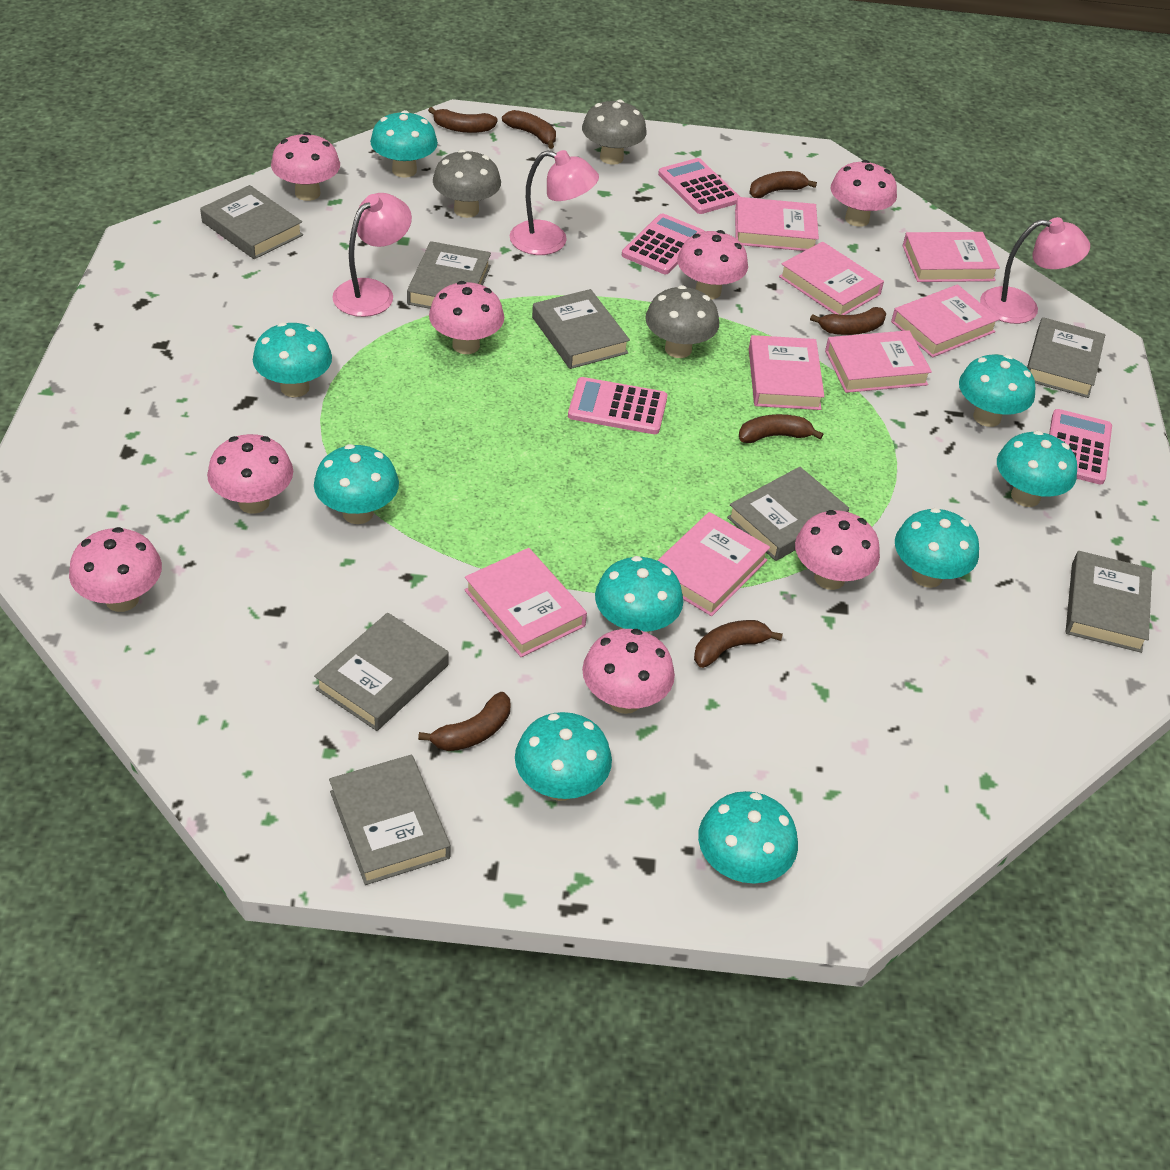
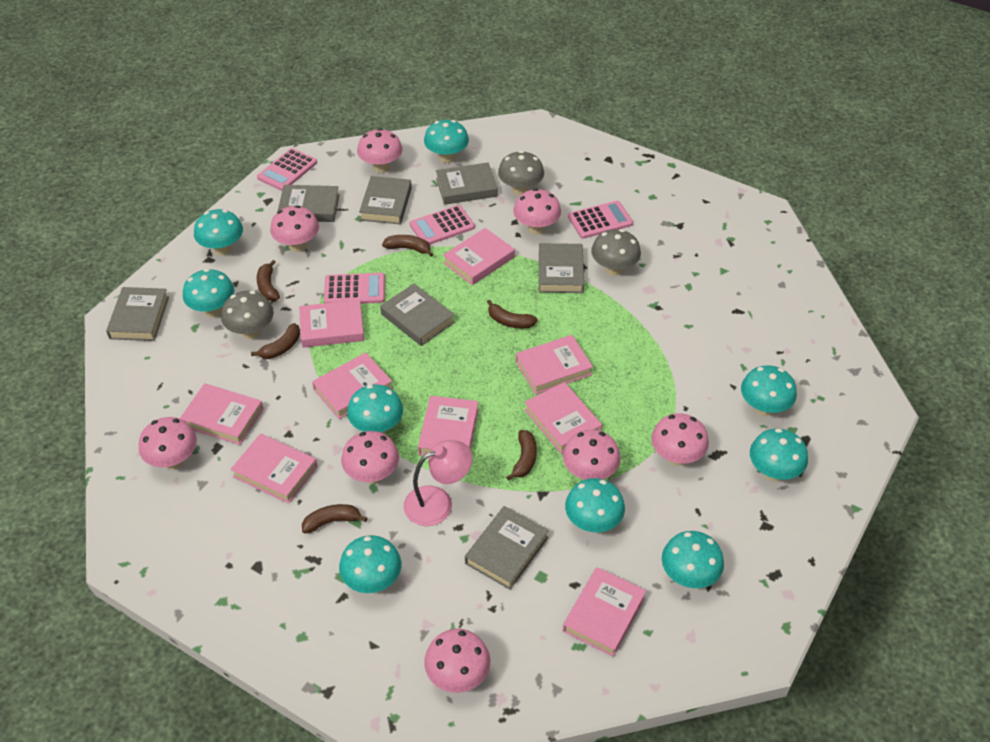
brown banana: [418,692,510,751] [428,107,498,133] [502,110,556,149] [694,620,783,668] [739,414,823,443] [749,171,817,198] [810,307,887,335] = 7 -> [251,323,300,359] [257,260,280,301] [302,504,367,534] [382,235,433,257] [487,300,538,328] [506,430,537,481] = 6
grey book: [200,185,303,259] [314,613,449,731] [329,755,451,885] [407,241,491,309] [532,289,630,369] [727,467,849,561] [1027,317,1105,398] [1066,551,1152,653] = 8 -> [106,287,169,341] [277,185,340,222] [359,176,412,224] [380,284,455,346] [436,162,498,205] [465,506,549,590] [539,243,584,293] = 7
pink book: [465,548,587,657] [657,512,770,616] [735,197,819,251] [749,335,824,410] [779,242,884,315] [825,330,932,393] [891,285,1000,357] [903,232,1000,282] = 8 -> [180,383,263,445] [231,433,317,504] [299,300,364,348] [312,353,393,419] [418,396,479,456] [443,228,515,285] [516,335,593,394] [524,382,602,454] [563,567,646,657] = 9
pink lamp: [332,193,412,317] [509,150,599,255] [980,217,1090,324] = 3 -> [404,440,472,526] = 1

